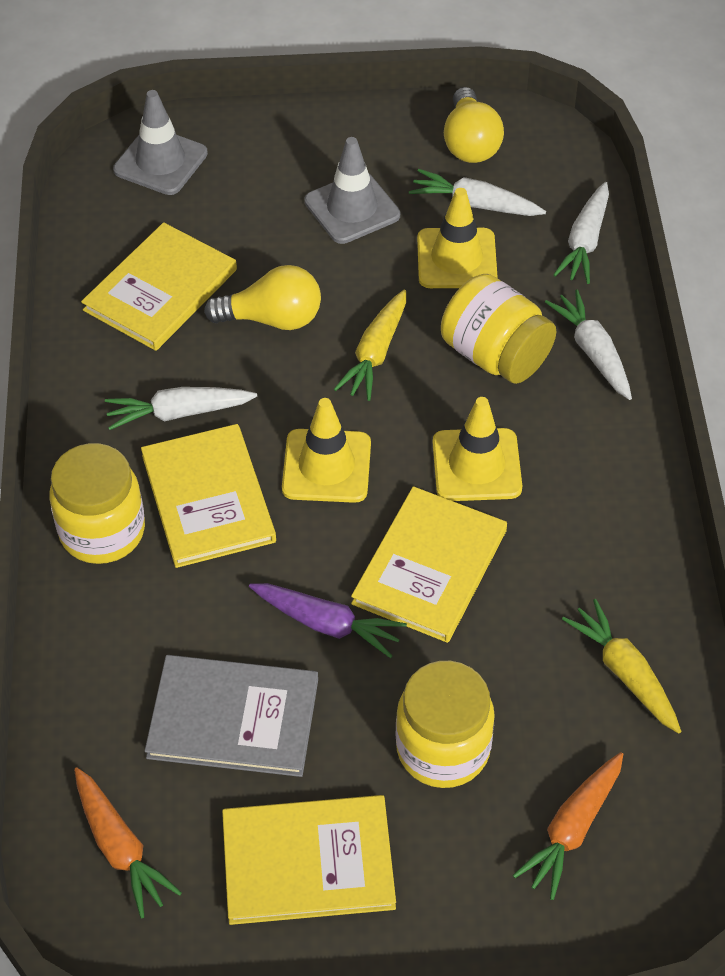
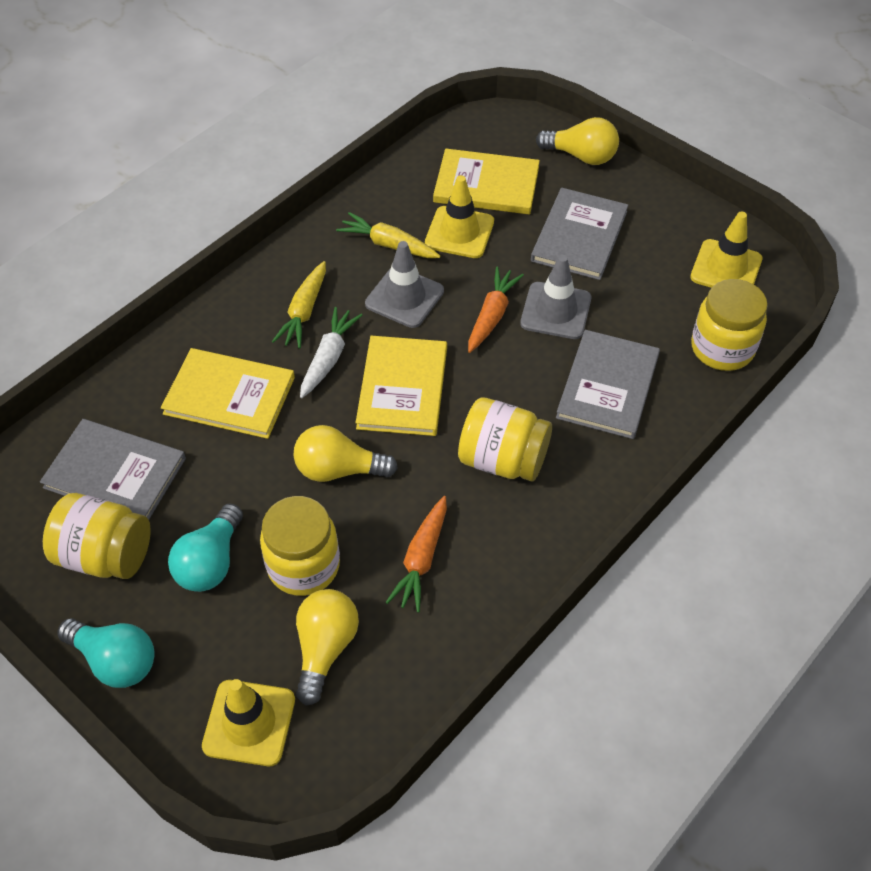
grey book: [145,655,318,777] = 1 -> [40,419,186,519] [531,188,628,280] [556,330,660,439] = 3
purple carrot: [249,583,407,658] = 1 -> none = 0
turquoise light bulb: none = 0 -> [57,619,155,688] [168,503,243,592] = 2
white carrot: [105,387,257,430] [409,169,546,216] [545,289,632,400] [553,182,609,284] = 4 -> [300,307,362,398] = 1
yellow book: [81,222,237,351] [141,424,276,568] [222,795,396,925] [351,486,507,643] = 4 -> [161,348,295,439] [356,336,447,436] [433,149,540,214] = 3
yellow jar: [49,443,145,564] [396,661,495,788] [441,274,556,384] = 3 -> [43,493,151,579] [260,496,340,596] [458,398,552,482] [691,279,768,371] = 4
yellow light bulb: [204,265,321,330] [444,87,504,163] = 2 -> [293,425,398,482] [296,589,359,706] [536,117,619,165] = 3

